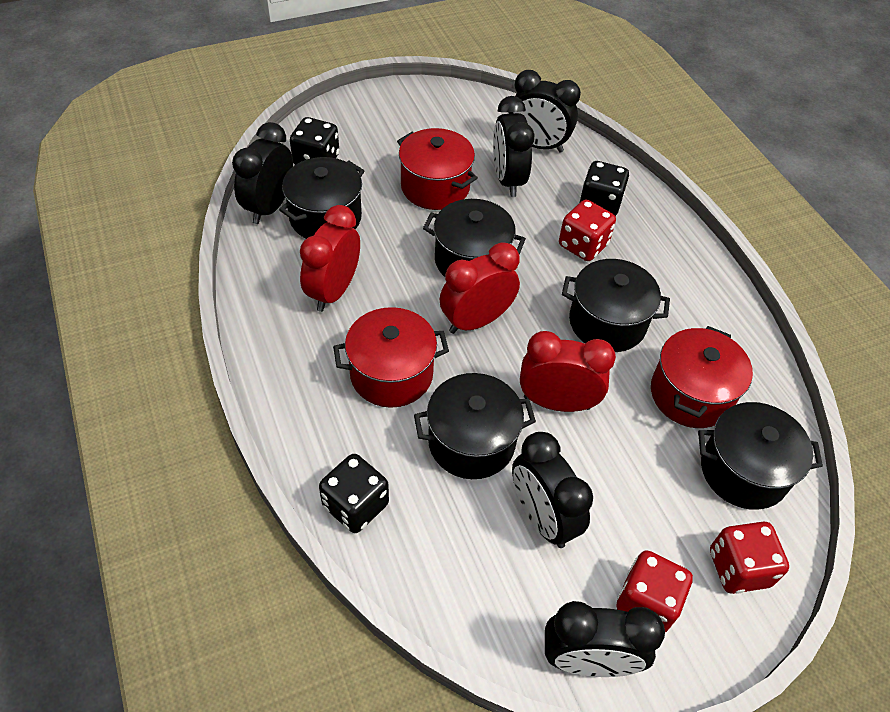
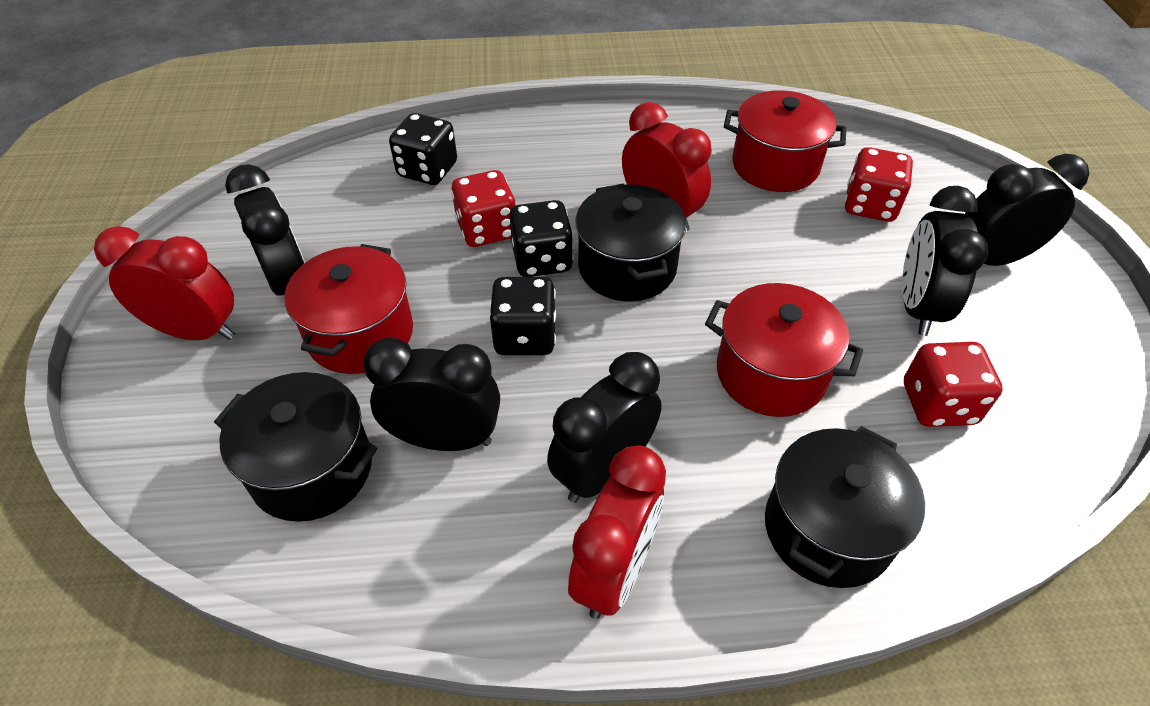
black pot: [279,157,364,239] [414,373,536,479] [423,199,526,277] [562,259,670,352] [698,402,823,510] = 5 -> [214,372,377,522] [575,183,686,301] [765,426,925,588] = 3

